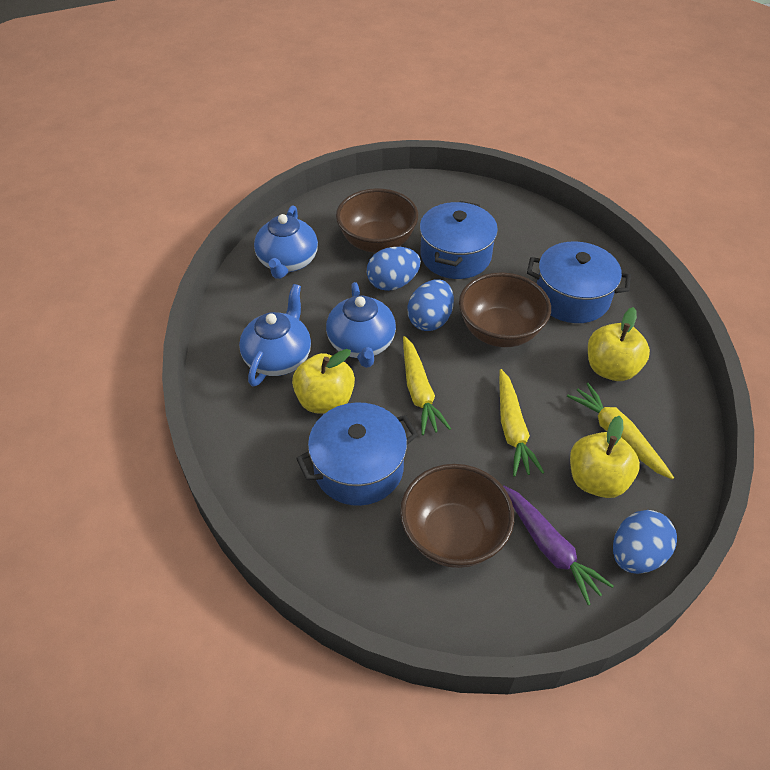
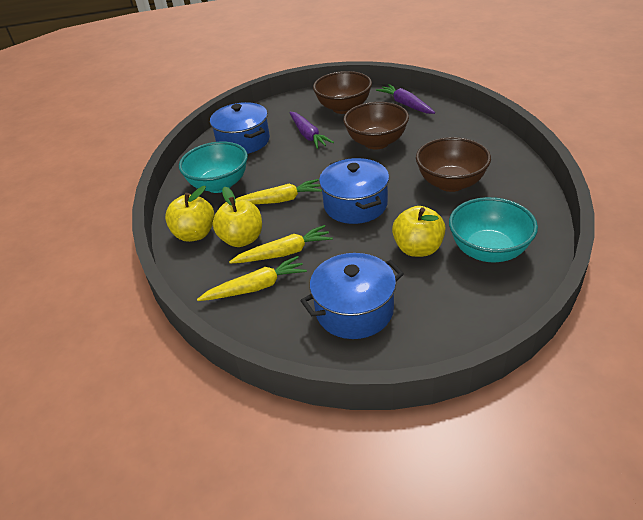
blue egg: [367,247,421,291] [407,280,454,331] [613,510,677,574] = 3 -> none = 0
blue teapot: [239,284,311,387] [254,206,318,279] [326,282,396,368] = 3 -> none = 0
purple carrot: [503,485,614,605] = 1 -> [289,112,334,149] [376,84,435,114] = 2
turquoise bowl: none = 0 -> [179,142,248,193] [449,197,538,262] = 2

